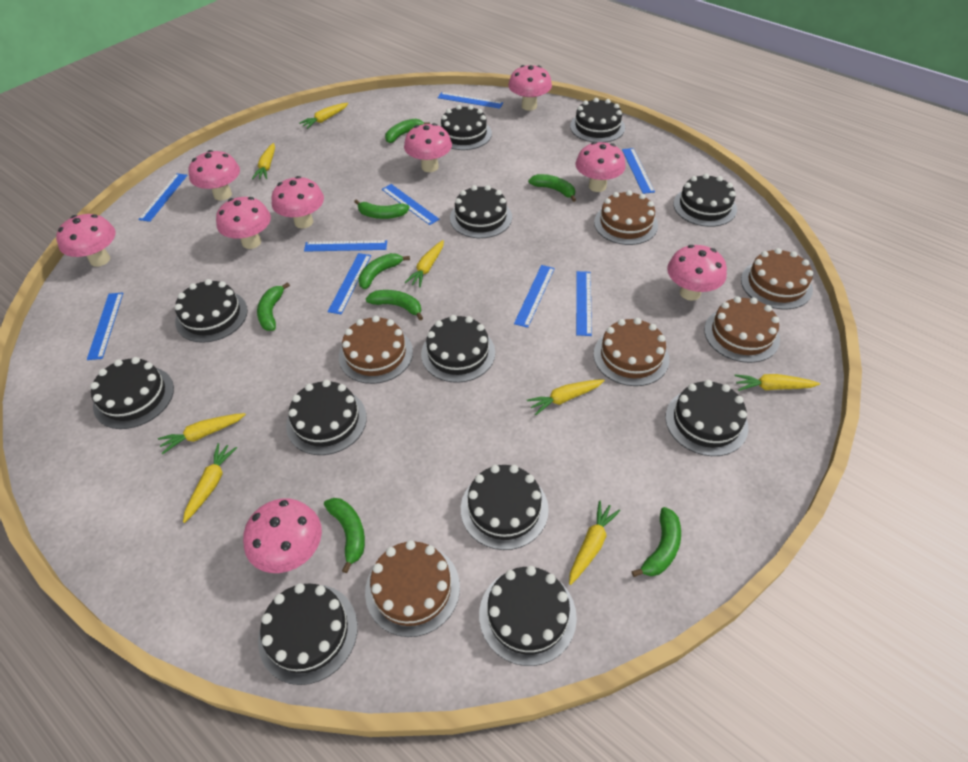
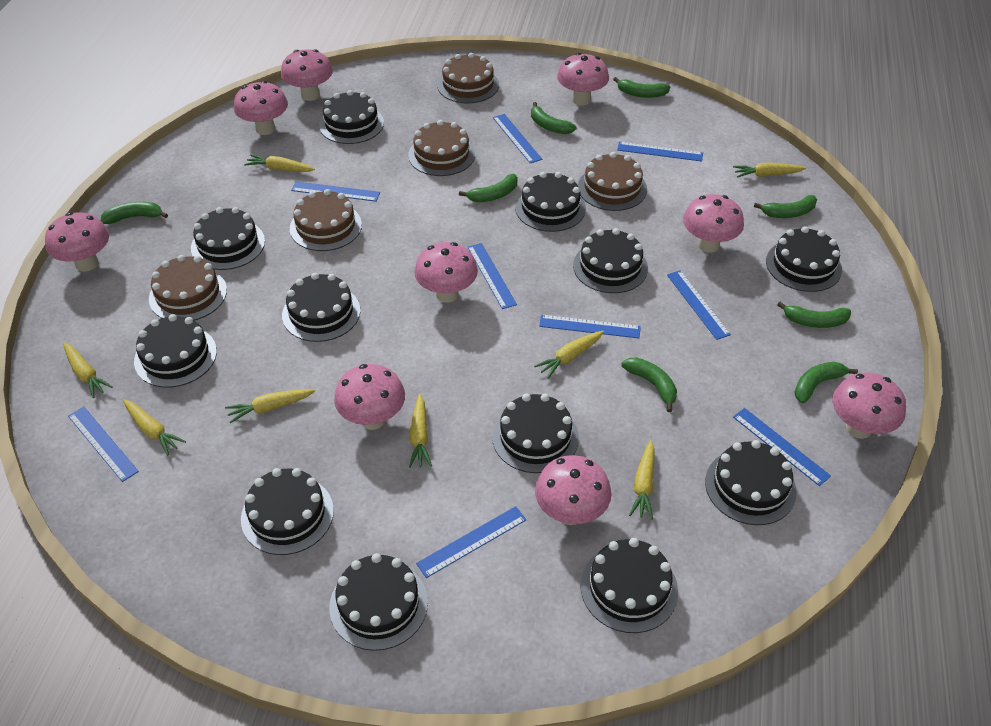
brown cake: [339,316,413,384] [365,540,460,637] [594,190,658,245] [594,318,669,386] [704,296,780,363] [741,248,813,310] = 6 -> [149,255,227,321] [290,189,362,251] [408,120,475,176] [437,53,499,103] [578,152,647,211] = 5

